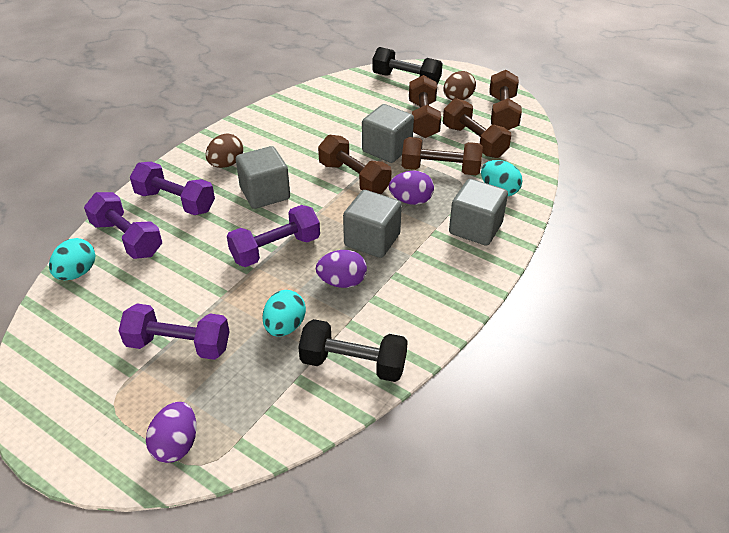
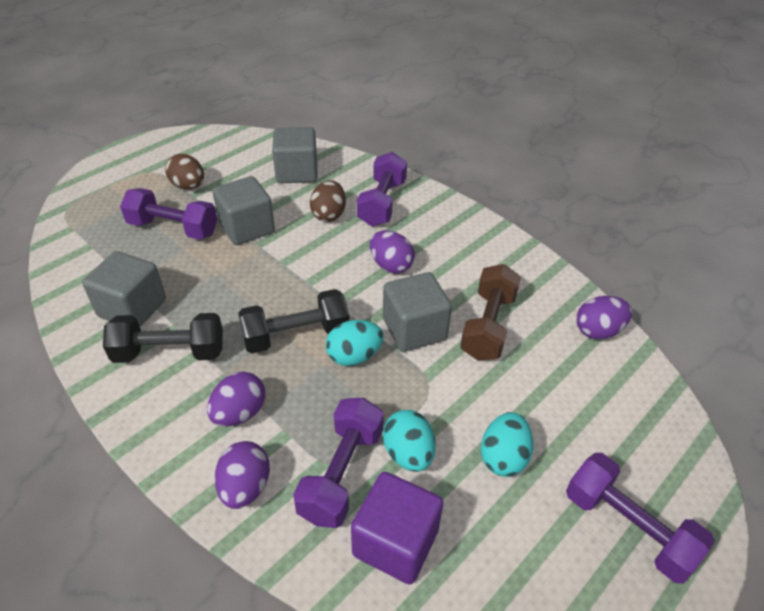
brown dumbbell: [318,135,392,194] [402,137,483,175] [409,75,441,138] [443,98,511,158] [489,70,522,130] = 5 -> [460,264,521,361] = 1
purple cube: none = 0 -> [351,472,443,584] = 1
purple egg: [146,402,197,463] [316,250,367,288] [389,171,434,205] = 3 -> [207,372,265,427] [215,441,270,509] [370,230,415,274] [576,296,632,340] = 4

